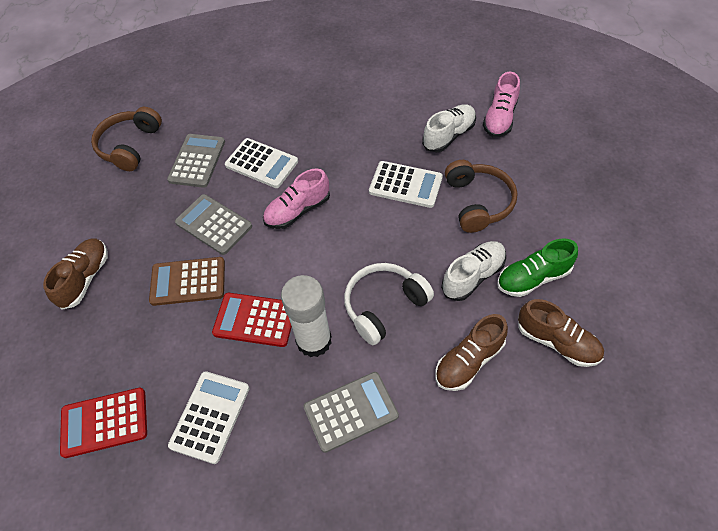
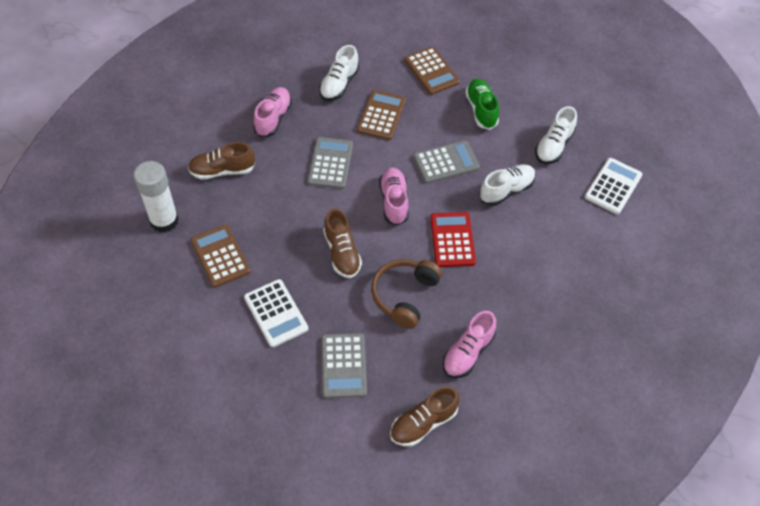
brown calculator: [149,257,225,306] = 1 -> [191,224,251,288] [357,90,406,140] [404,47,460,95] = 3
brown headphones: [91,107,162,171] [445,160,518,233] = 2 -> [371,259,442,329] = 1
pink shoe: [263,168,330,229] [483,72,520,137] = 2 -> [253,87,292,137] [379,167,409,226] [443,311,496,378] = 3
red calculator: [60,388,147,458] [212,293,292,347] = 2 -> [430,212,476,267] = 1
white calculator: [168,371,250,464] [225,138,298,188] [369,161,443,208] = 3 -> [244,279,308,347] [585,158,643,214] = 2
white headphones: [344,263,434,345] = 1 -> none = 0
white shoe: [422,104,476,152] [441,241,506,301] = 2 -> [319,45,359,101] [479,164,536,206] [535,106,577,164] = 3

